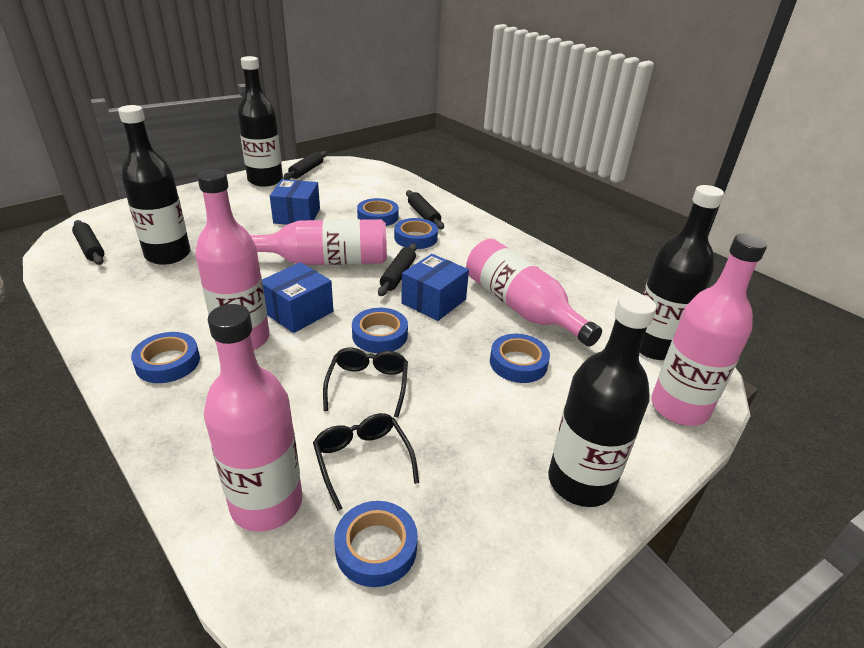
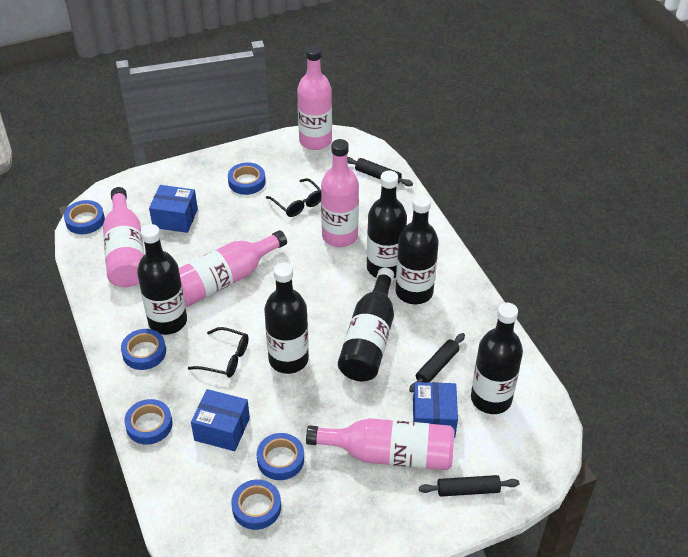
black bottle: [118,105,191,265] [237,56,283,187] [548,293,656,507] [640,185,724,360] = 4 -> [137,224,187,335] [264,262,309,374] [338,268,394,381] [367,171,407,278] [396,195,439,304] [471,303,523,414] = 6
black rolling pin: [72,220,104,265] [283,151,327,180] [378,243,417,296] [406,190,444,229] = 4 -> [347,157,413,186] [409,333,465,393] [419,475,519,497] = 3

